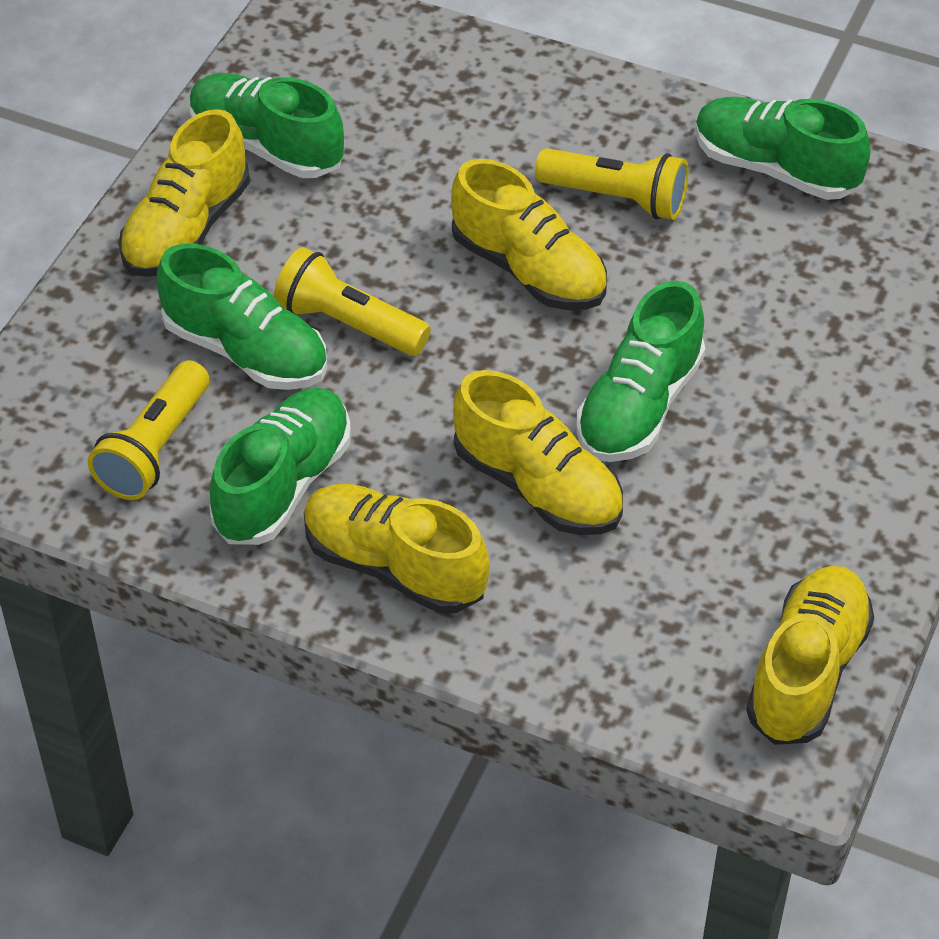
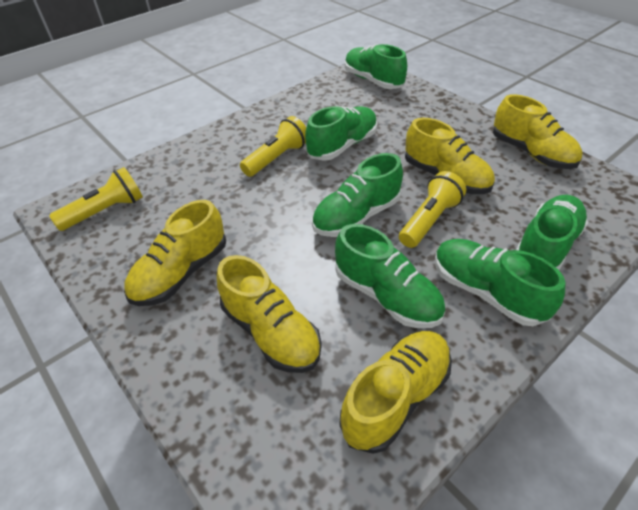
green shoe: [157,244,327,390] [190,73,344,178] [210,388,351,545] [576,281,705,462] [695,97,871,200] = 5 -> [305,106,377,161] [312,153,403,237] [335,224,445,328] [345,44,407,89] [435,239,566,326] [516,195,588,270] = 6

